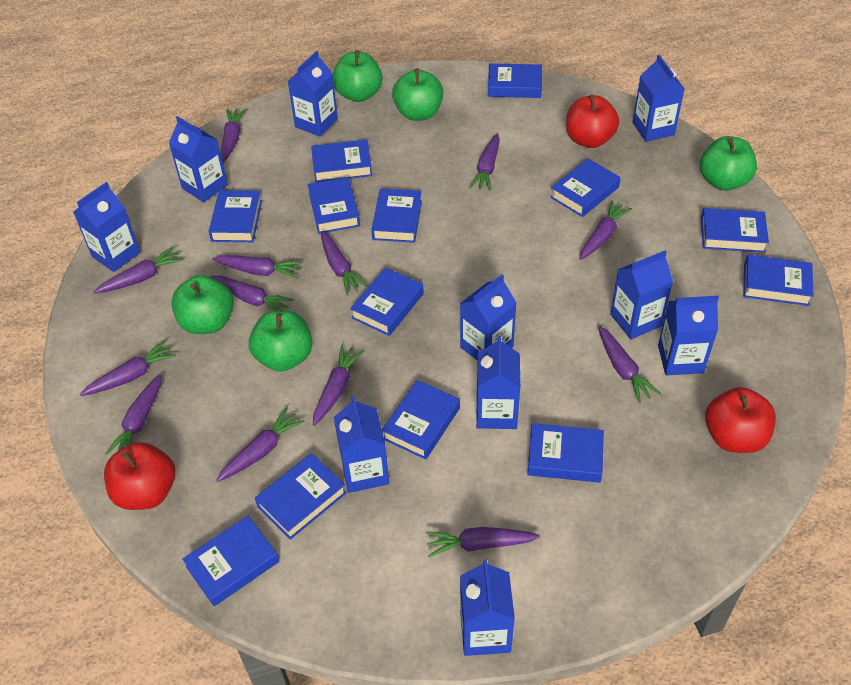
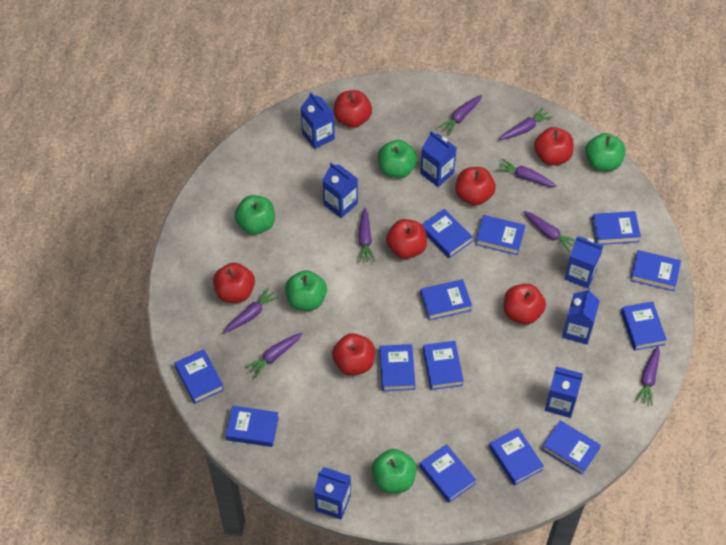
blue carton: [73,182,140,272] [169,116,228,202] [288,51,338,137] [334,396,389,493] [460,275,516,361] [460,559,515,656] [476,336,520,429] [610,250,673,339] [633,55,684,142] [658,296,719,376] = 10 -> [300,92,335,149] [314,467,351,519] [323,163,358,218] [420,131,457,187] [545,367,583,418] [562,288,600,344] [565,236,604,289] = 7
purple carrot: [80,340,176,396] [94,247,183,294] [105,374,161,455] [210,276,294,311] [212,255,303,279] [216,407,305,482] [220,109,246,163] [313,345,364,426] [321,231,368,295] [426,527,540,557] [469,133,500,191] [580,201,632,260] [598,326,661,403] = 13 -> [224,287,279,333] [245,333,303,378] [358,208,375,262] [438,95,482,136] [496,159,557,187] [499,107,553,140] [523,211,576,252] [635,345,660,406] = 8
red apple: [104,442,175,510] [566,95,619,148] [705,387,776,453] = 3 -> [213,263,255,303] [332,333,375,376] [333,90,372,128] [386,219,427,259] [455,167,496,206] [504,284,546,325] [534,127,574,165] = 7

